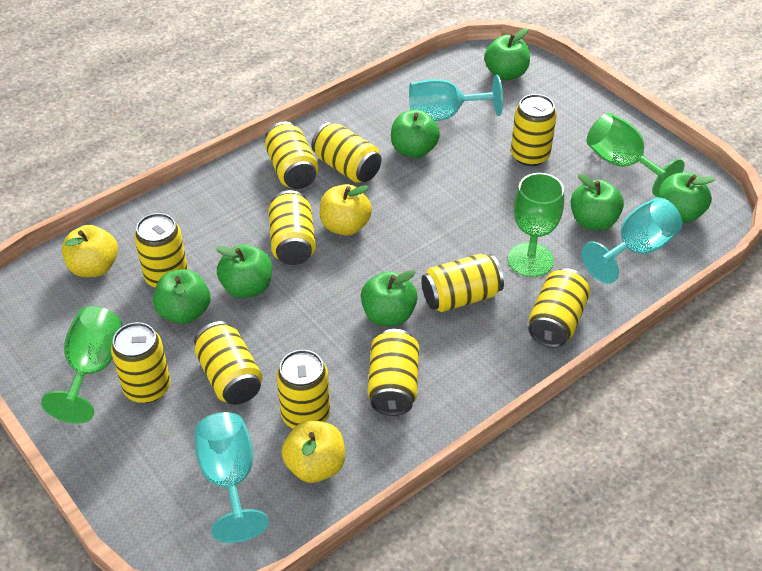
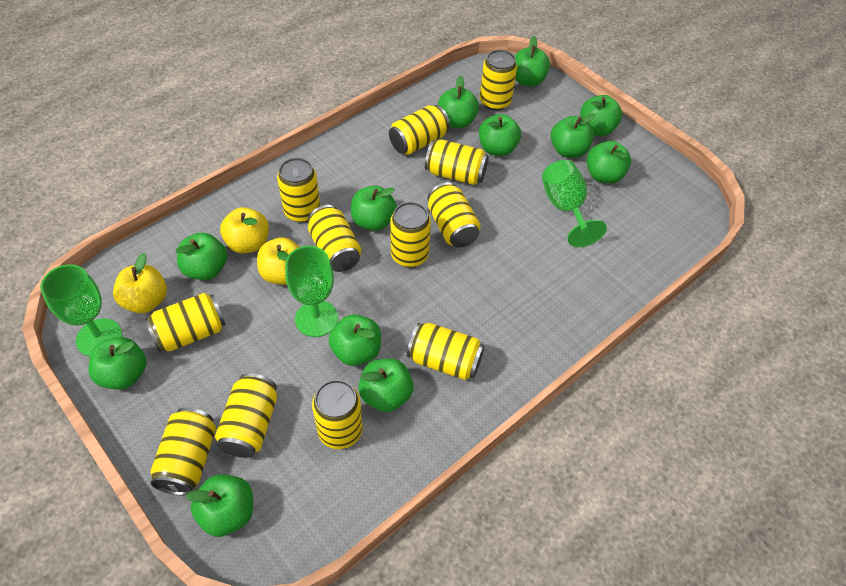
green apple: [153,269,210,324] [216,244,272,298] [361,270,418,326] [391,110,440,158] [484,28,530,80] [570,174,624,231] [658,172,716,223] = 7 -> [88,337,147,390] [175,233,227,280] [186,474,253,537] [328,314,381,366] [351,185,397,231] [358,359,414,412] [438,76,479,128] [479,114,521,156] [514,36,550,86] [551,113,596,158] [580,95,622,136] [587,141,631,184] = 12
turquoise goblet: [195,412,269,543] [409,75,503,121] [581,198,682,284] = 3 -> none = 0
yellow can: [111,322,171,403] [134,213,188,288] [194,321,263,405] [265,122,319,189] [268,190,316,265] [276,350,330,429] [311,122,382,183] [367,329,419,416] [421,254,504,312] [511,94,557,166] [528,268,590,348] = 11 -> [145,293,225,352] [150,408,216,495] [215,373,277,458] [277,158,320,223] [308,205,361,272] [312,380,363,449] [389,105,450,155] [390,202,431,267] [407,323,484,380] [425,139,489,185] [428,182,481,248] [480,50,517,111] = 12

